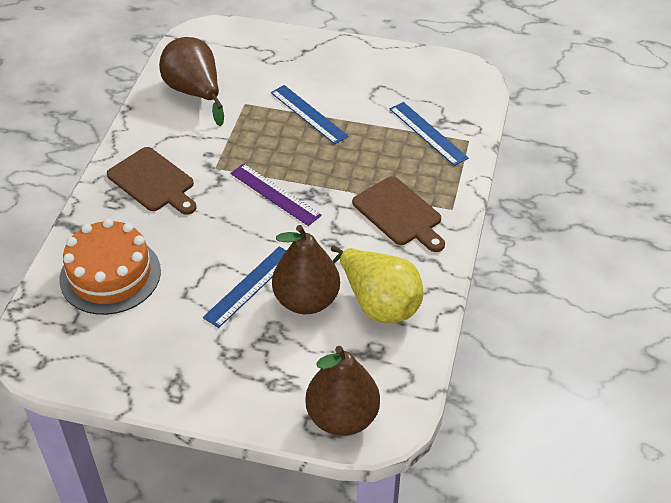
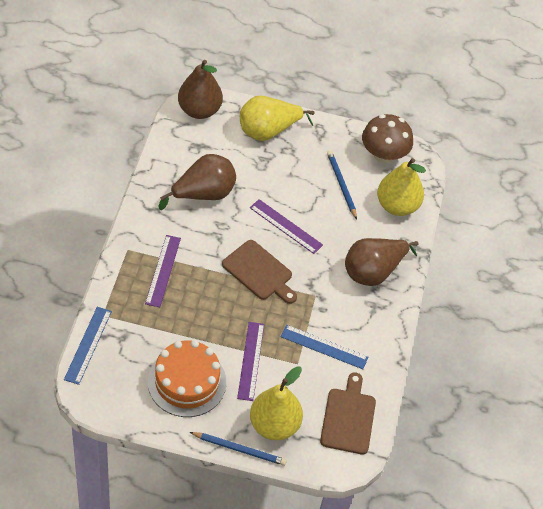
blue pencil: none = 0 -> [190,432,287,466] [327,151,357,219] = 2
blue ruler: [203,246,287,328] [271,85,349,144] [390,102,469,166] = 3 -> [64,307,112,385] [281,325,368,369] = 2
brown mushroom: none = 0 -> [362,114,413,163] = 1
purple ruler: [230,163,322,226] = 1 -> [145,235,181,307] [237,322,264,401] [250,199,323,254] = 3
yellow pear: [331,245,423,323] = 1 -> [240,96,314,141] [250,366,303,440] [377,158,426,216] = 3

